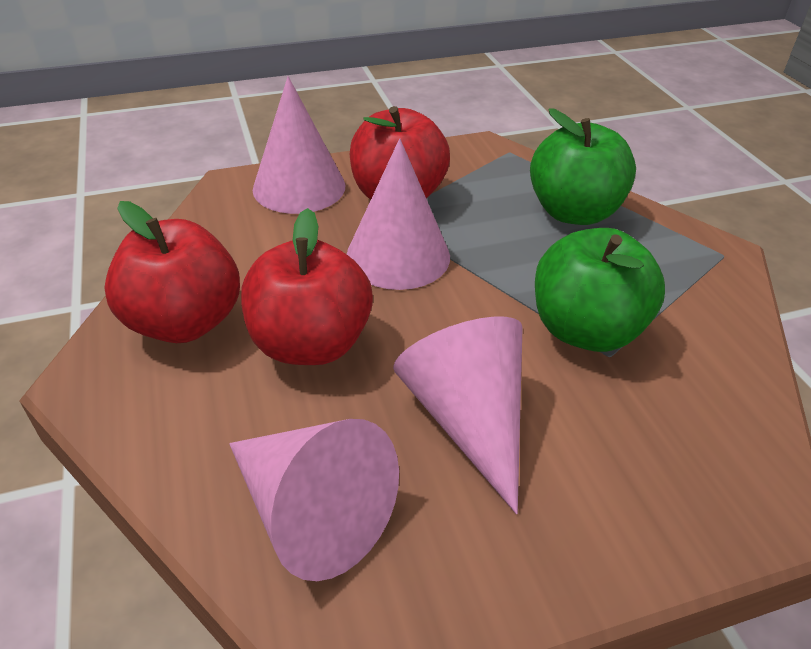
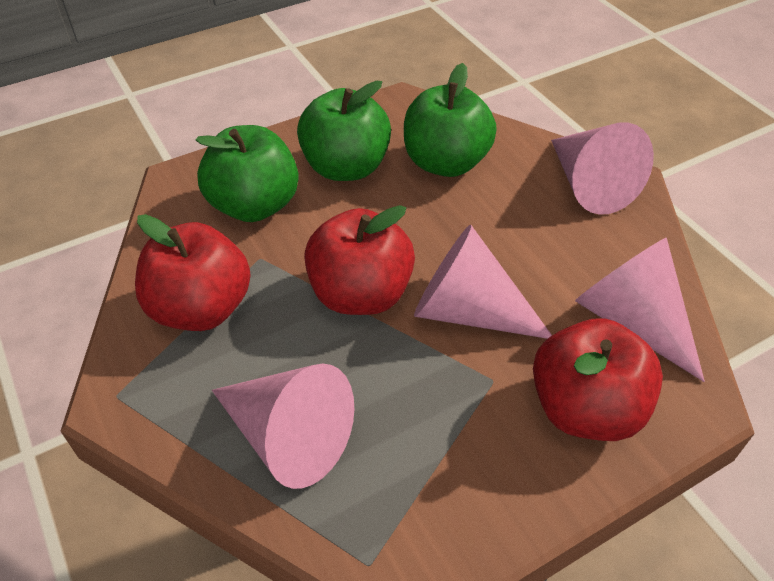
green apple: [530,108,636,225] [535,228,665,352] = 2 -> [196,125,299,222] [297,80,391,181] [404,63,497,177] = 3

